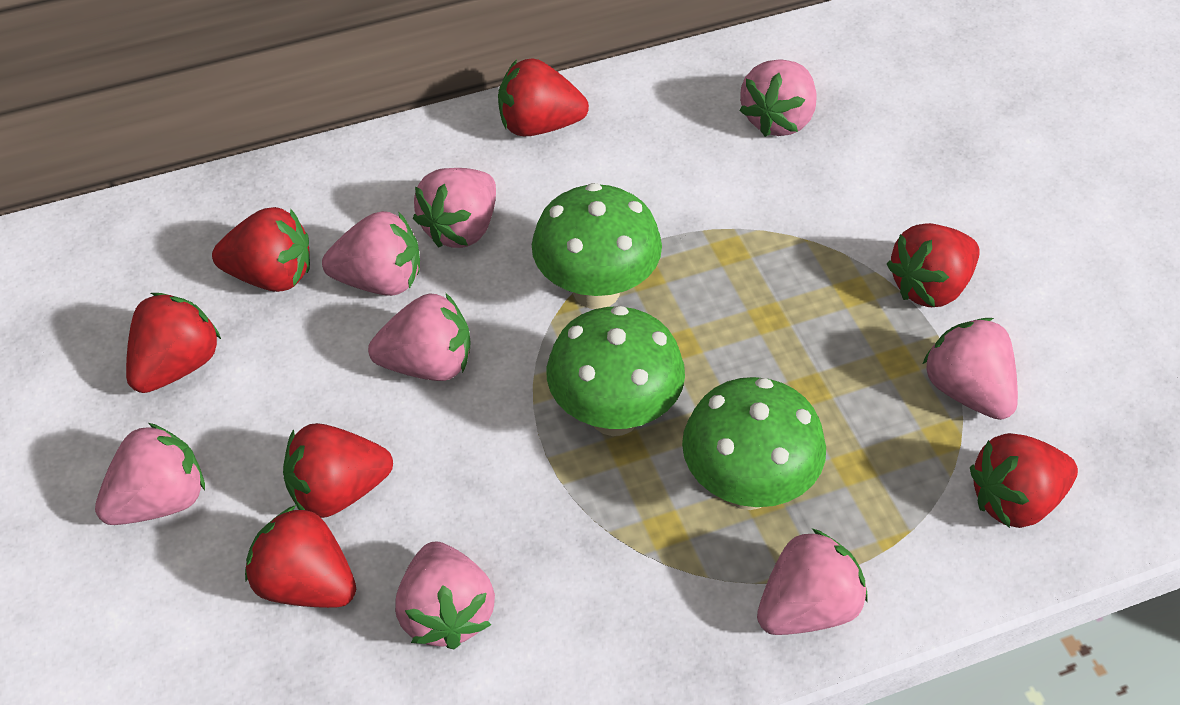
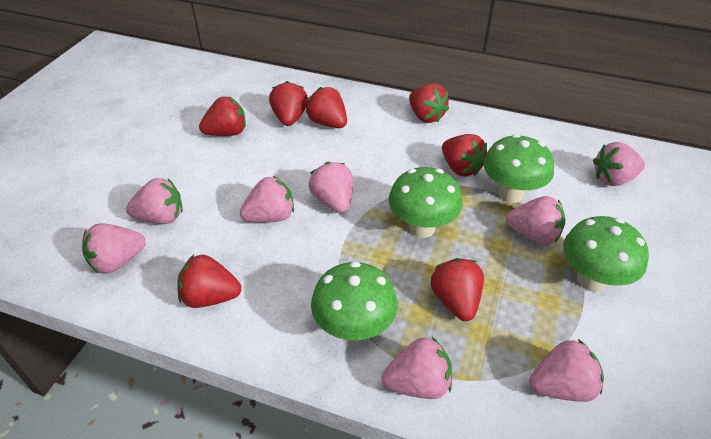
green mushroom: [532,183,662,309] [547,306,685,436] [682,377,826,510] = 3 -> [311,261,398,343] [389,167,463,238] [484,134,554,203] [563,216,649,292] = 4

